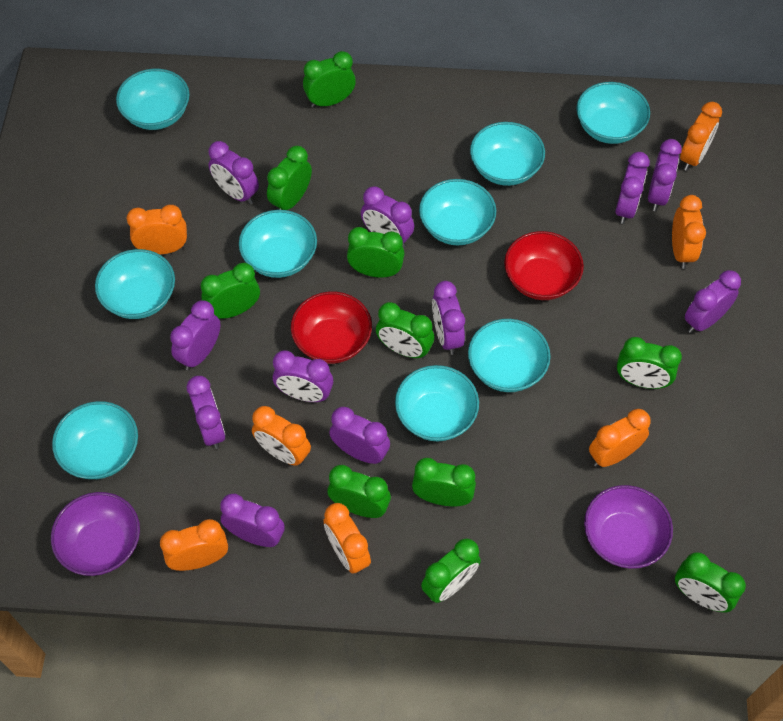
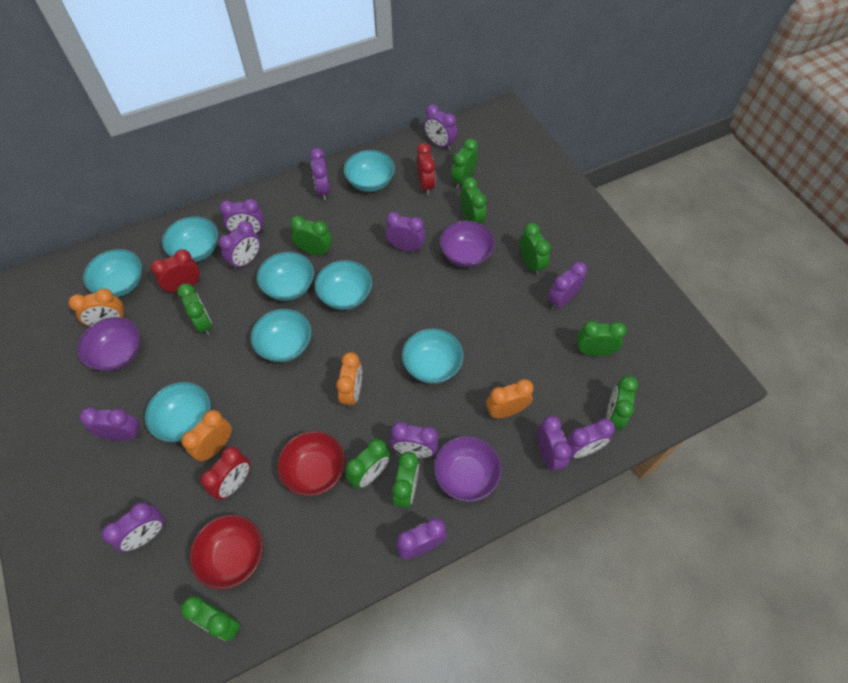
orange clock: [126,205,187,254] [160,519,228,571] [252,406,311,466] [323,503,371,574] [589,409,651,467] [672,195,706,269] [680,102,722,171] = 7 -> [69,289,127,326] [181,410,232,461] [336,352,362,408] [486,379,534,418] = 4
purple bowl: [51,492,140,576] [584,485,673,569] = 2 -> [77,317,140,371] [434,436,502,502] [440,221,495,267] = 3
purple clock: [170,301,221,370] [187,376,225,449] [208,141,259,204] [220,494,285,547] [273,350,333,402] [329,407,390,464] [361,186,414,248] [432,281,465,355] [615,152,650,224] [648,139,682,211] [685,270,741,333] = 11 -> [80,407,142,441] [102,502,165,552] [219,221,260,270] [220,199,264,234] [310,148,330,200] [385,212,426,252] [390,422,439,458] [396,518,447,560] [424,104,457,150] [537,416,572,472] [548,262,587,309] [566,418,615,458] = 12
red clock: none = 0 -> [151,249,200,294] [201,447,250,500] [417,143,436,195] = 3
turquoise bowl: [52,401,138,479] [95,249,175,319] [116,69,190,130] [239,210,317,278] [395,365,479,441] [419,179,496,245] [468,319,551,392] [470,122,545,186] [576,82,650,144] = 9 -> [83,249,142,297] [145,382,211,442] [162,216,218,262] [251,309,311,362] [257,252,314,301] [315,260,372,310] [344,150,395,192] [402,329,464,384] = 8

